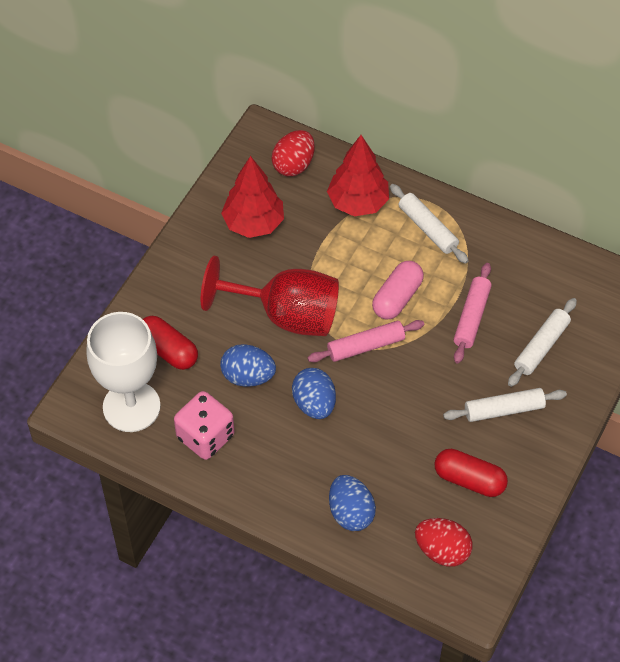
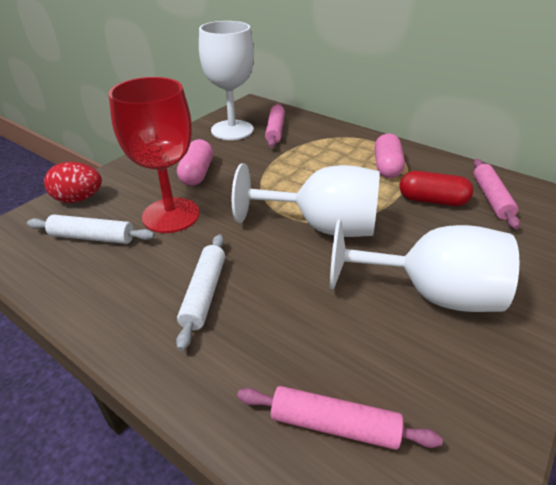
blue egg: [220,344,276,387] [292,368,336,419] [329,475,376,531] = 3 -> none = 0
pink capsule: [372,261,424,319] = 1 -> [177,139,213,186] [375,133,405,178] = 2
pink dice: [174,391,235,460] = 1 -> none = 0
pink rolling pin: [308,320,424,362] [454,263,492,364] = 2 -> [237,386,443,450] [265,103,285,148] [473,159,520,229] = 3
red capsule: [143,316,198,370] [434,449,508,497] = 2 -> [400,171,473,206] = 1
red egg: [272,130,315,176] [415,518,472,567] = 2 -> [44,162,102,203] = 1
red tree: [221,156,284,238] [327,135,389,216] = 2 -> none = 0
white goblet: [86,312,161,432] = 1 -> [199,21,254,140] [232,163,380,237] [330,219,519,312] = 3
white rolling pin: [390,184,469,264] [443,388,567,422] [508,298,577,387] = 3 -> [27,215,155,244] [176,234,225,351] = 2

